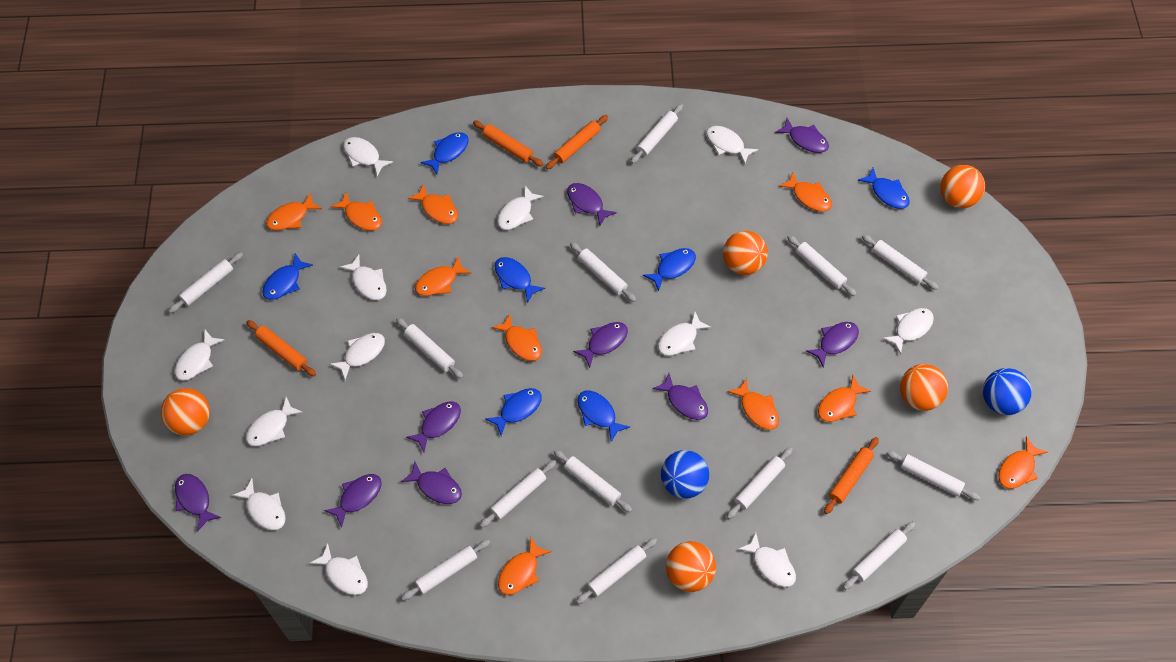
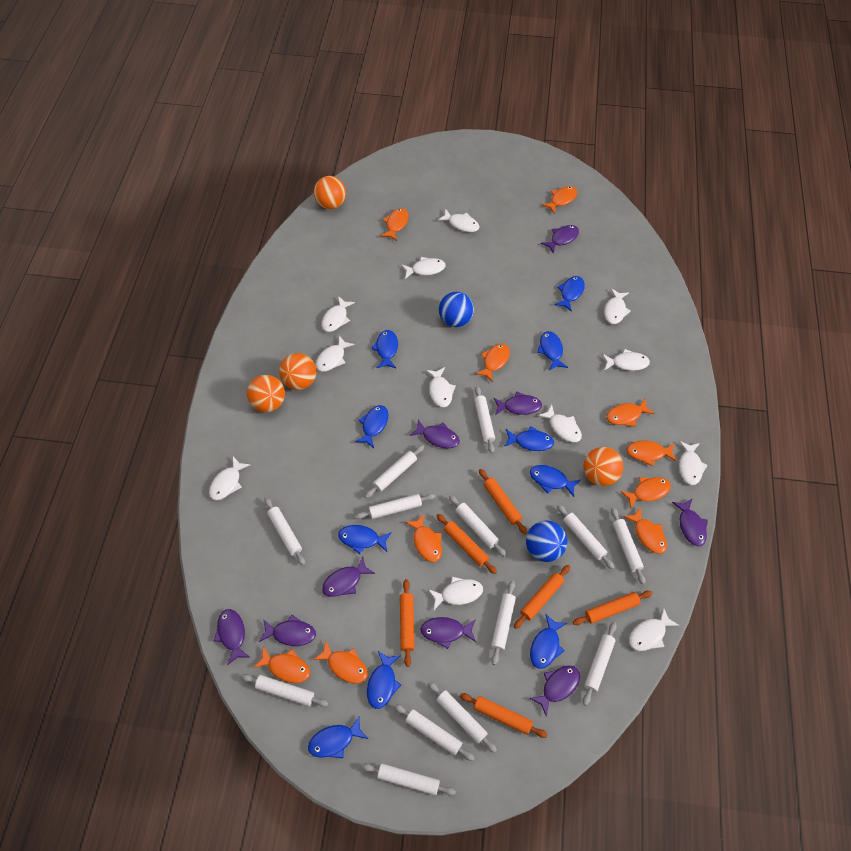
blue fish: [262,253,313,300] [420,132,469,174] [485,388,542,436] [494,257,545,303] [577,391,630,442] [643,248,696,291] [858,168,909,209] = 7 -> [308,715,368,758] [338,525,392,554] [355,405,389,448] [367,651,401,709] [371,330,398,368] [504,426,554,451] [530,465,581,497] [530,614,567,669] [537,331,568,370] [554,276,585,312] = 10
orange ball: [161,388,210,435] [666,541,716,592] [723,231,768,275] [900,364,948,411] [940,165,985,208] = 5 -> [247,375,285,412] [279,353,316,390] [314,176,346,209] [583,447,623,486] = 4
orange rolling pin: [246,320,316,376] [473,120,543,166] [546,115,608,169] [824,437,879,514] = 4 -> [400,579,415,667] [436,514,497,574] [460,693,548,738] [479,469,527,534] [514,565,570,629] [573,591,652,625] = 6

